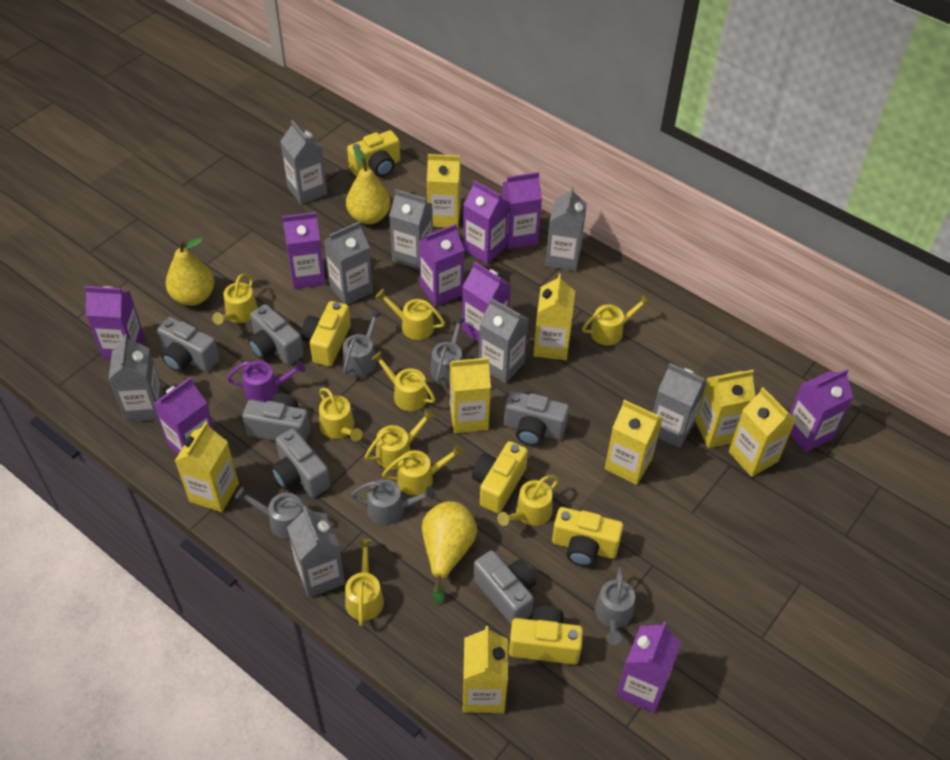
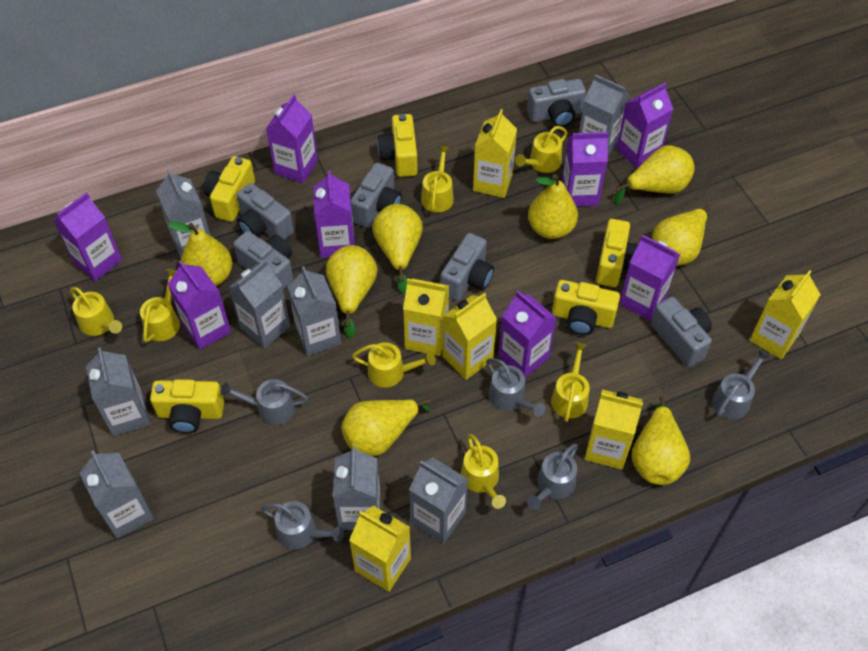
purple carton: [84,286,144,360] [153,377,215,455] [282,212,326,289] [419,224,464,306] [462,261,511,342] [463,180,509,264] [502,172,542,249] [616,622,681,713] [790,369,853,452] = 9 -> [53,192,122,281] [168,260,231,350] [266,94,318,183] [313,170,355,258] [498,291,556,378] [562,132,609,207] [616,83,673,168] [619,235,680,320] = 8
purple watering can: [227,361,305,402] = 1 -> none = 0
yellow carton: [175,422,239,512] [427,154,461,228] [450,357,491,433] [463,626,508,713] [533,274,575,360] [605,400,663,485] [695,370,756,448] [729,387,796,477] = 8 -> [349,506,411,592] [403,278,449,356] [442,293,497,380] [473,109,517,198] [585,389,643,470] [750,270,821,359] = 6
yellow pear: [166,238,214,306] [346,147,391,224] [422,501,477,604] = 3 -> [168,222,232,286] [326,245,377,338] [341,398,431,456] [372,204,423,294] [528,174,578,239] [614,146,695,205] [631,396,690,485] [652,205,710,266] = 8
yellow watering can: [212,274,258,325] [319,388,362,441] [345,539,384,626] [365,409,435,470] [371,351,435,411] [375,289,445,340] [382,444,463,495] [497,475,559,526] [582,295,651,345] = 9 -> [70,287,122,336] [140,269,180,343] [352,342,436,388] [421,146,454,213] [461,434,506,509] [515,126,567,173] [551,342,590,422] = 7

